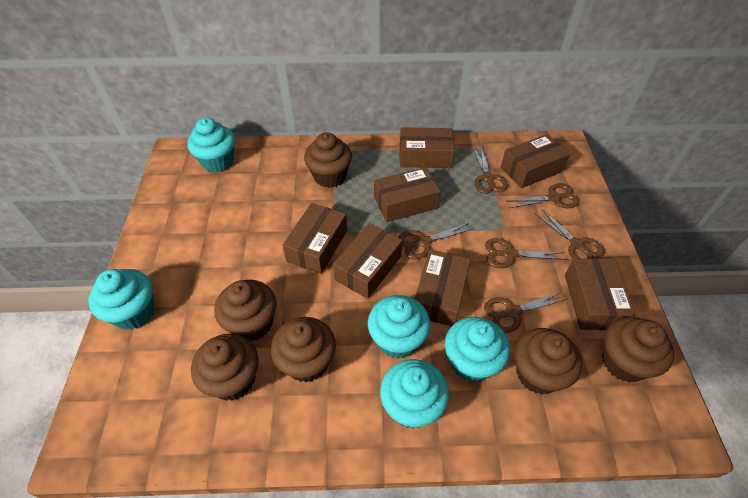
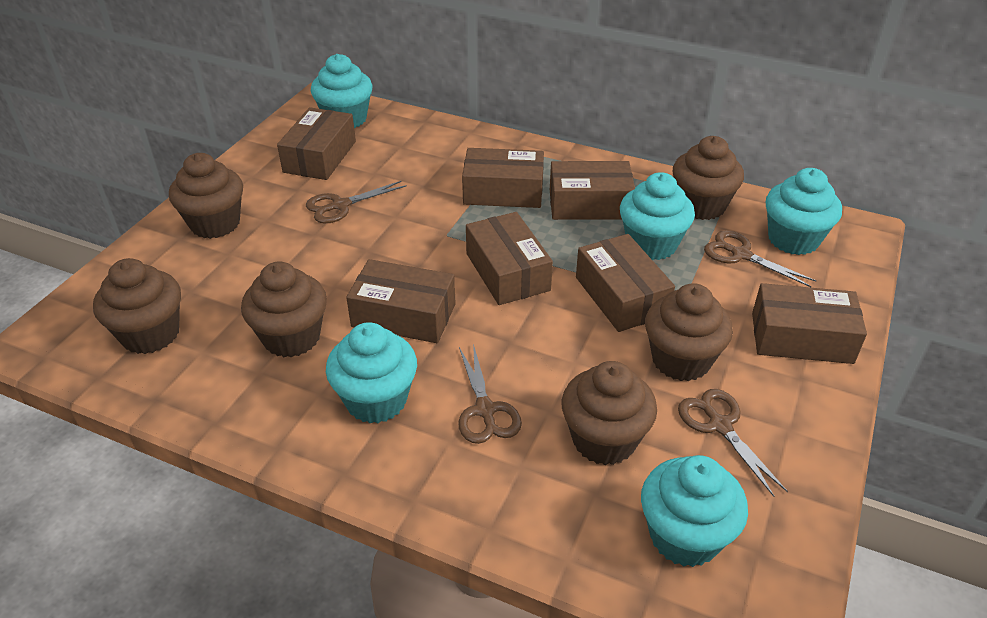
brown scissors: [398,223,472,259] [473,147,508,194] [484,292,567,333] [485,238,566,268] [508,183,579,208] [535,209,605,259] = 6 -> [306,181,407,224] [458,344,522,444] [678,389,788,497] [704,231,816,287] = 4

